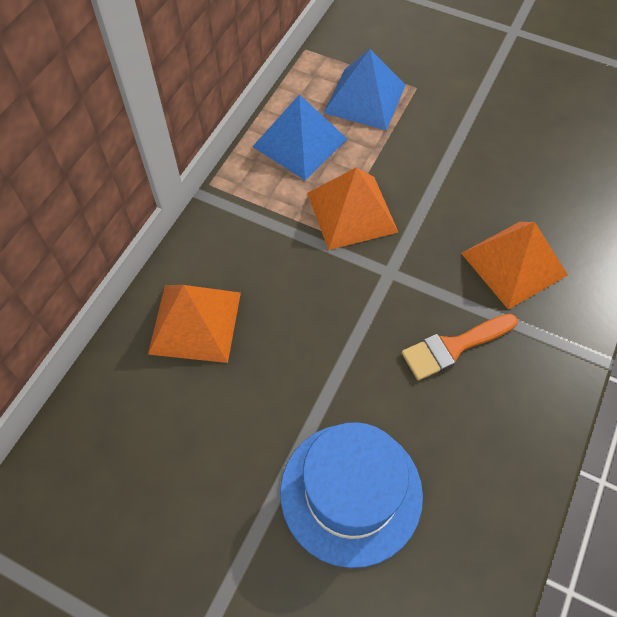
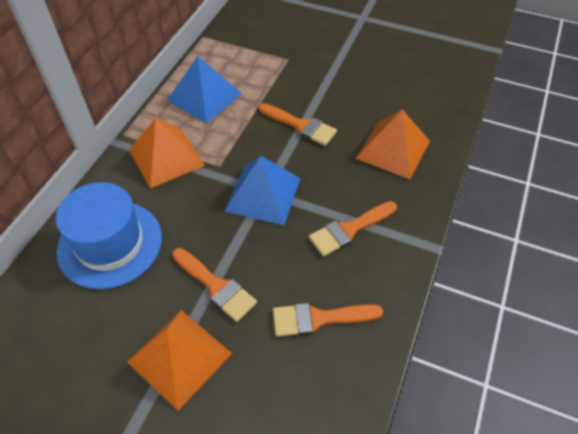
orange brush: [402,314,518,380] = 1 -> [172,248,257,322] [259,103,337,146] [273,303,383,337] [309,201,397,257] = 4

